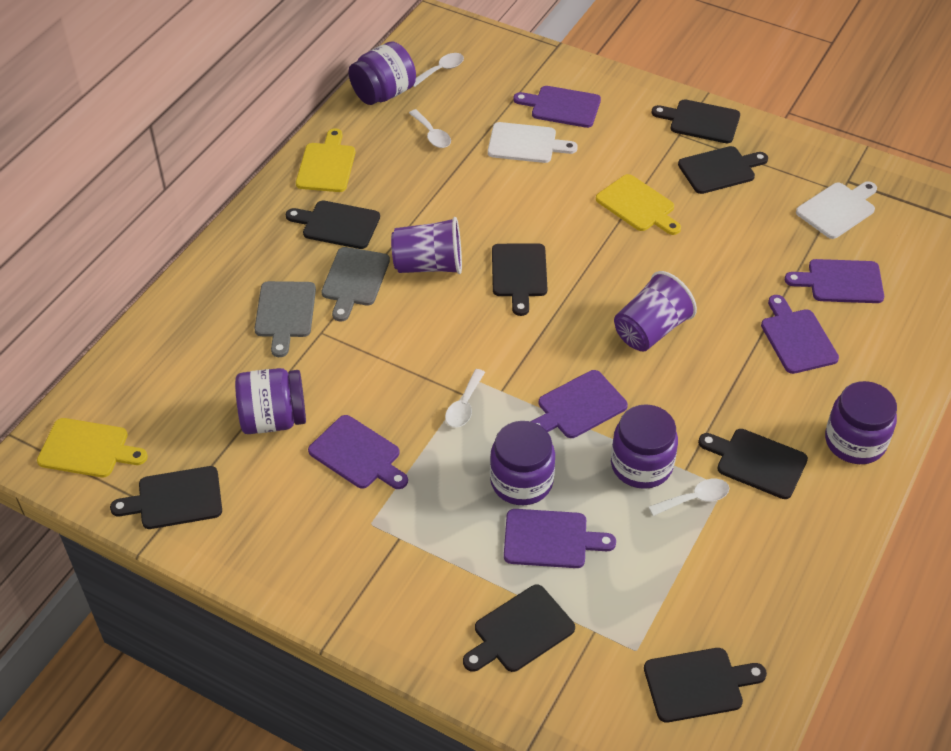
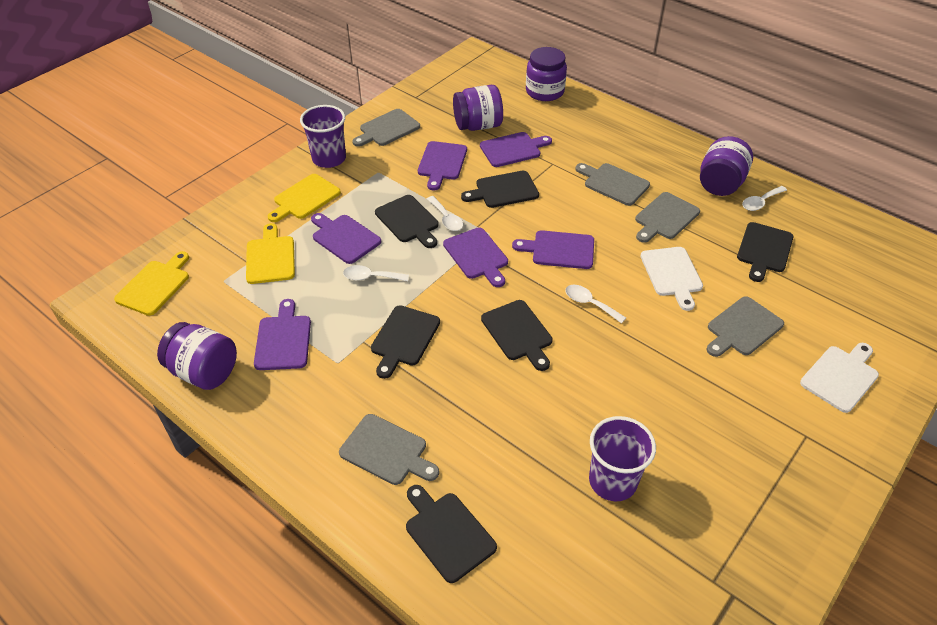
black cutting board: [110,466,222,529] [286,200,380,249] [463,585,575,672] [492,243,547,316] [644,648,767,722] [652,99,740,143] [678,146,768,194] [698,429,808,499] = 8 -> [371,305,440,379] [375,195,439,248] [406,485,497,583] [461,171,539,208] [481,300,553,371] [737,222,793,282] = 6
grey cutting board: [254,281,316,357] [321,247,390,321] = 2 -> [339,414,439,485] [352,109,420,147] [576,163,650,206] [635,192,700,243] [707,296,784,357] = 5
purple jar: [235,368,306,434] [348,41,416,105] [490,421,555,505] [611,404,678,489] [825,381,897,464] = 5 -> [157,322,237,390] [453,85,503,131] [526,47,567,101] [700,136,753,196] = 4

